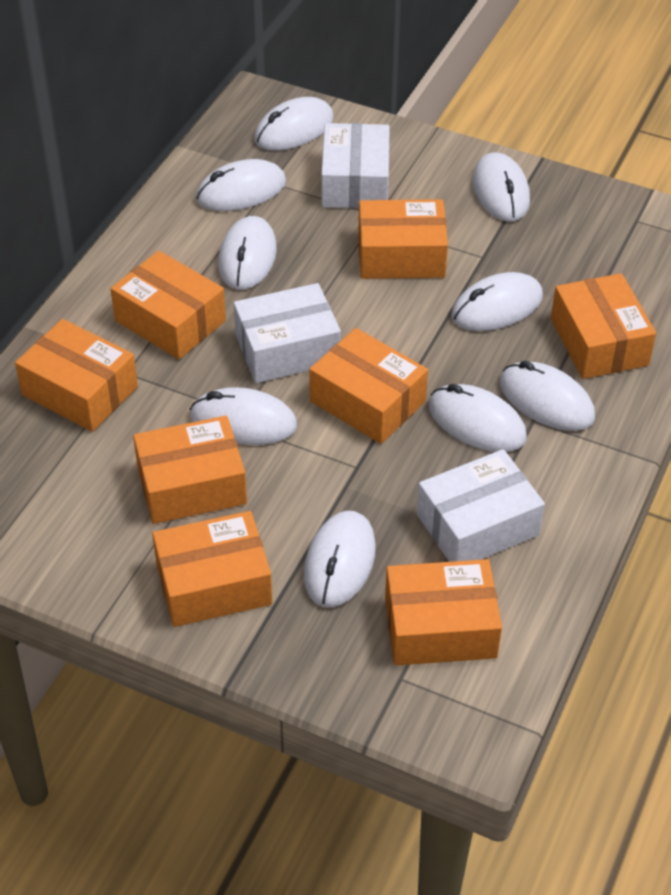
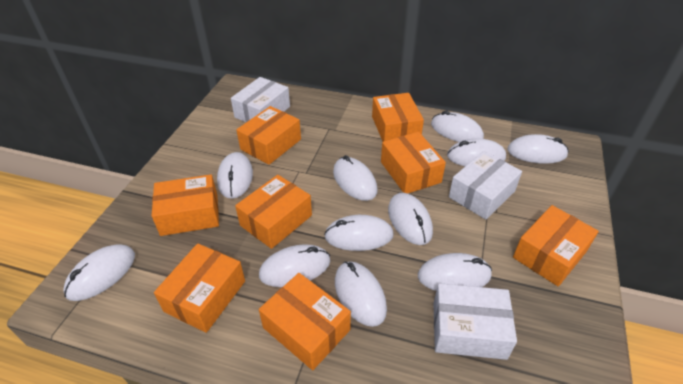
white mouse: [190,387,297,445] [196,159,286,211] [218,216,277,290] [254,97,334,151] [304,511,376,607] [428,384,527,452] [451,272,543,331] [473,153,530,221] [500,360,595,431] = 9 -> [63,244,135,301] [217,152,253,199] [259,245,330,287] [324,215,394,251] [333,155,378,201] [335,261,387,327] [388,193,433,245] [418,253,492,291] [431,110,484,142] [447,138,506,166] [507,134,569,164] = 11

